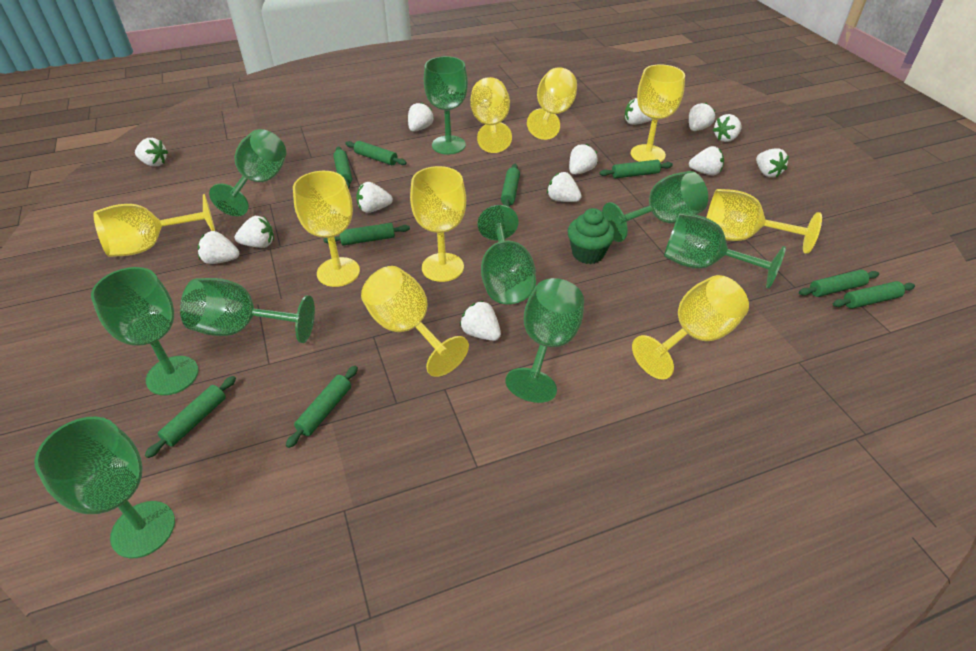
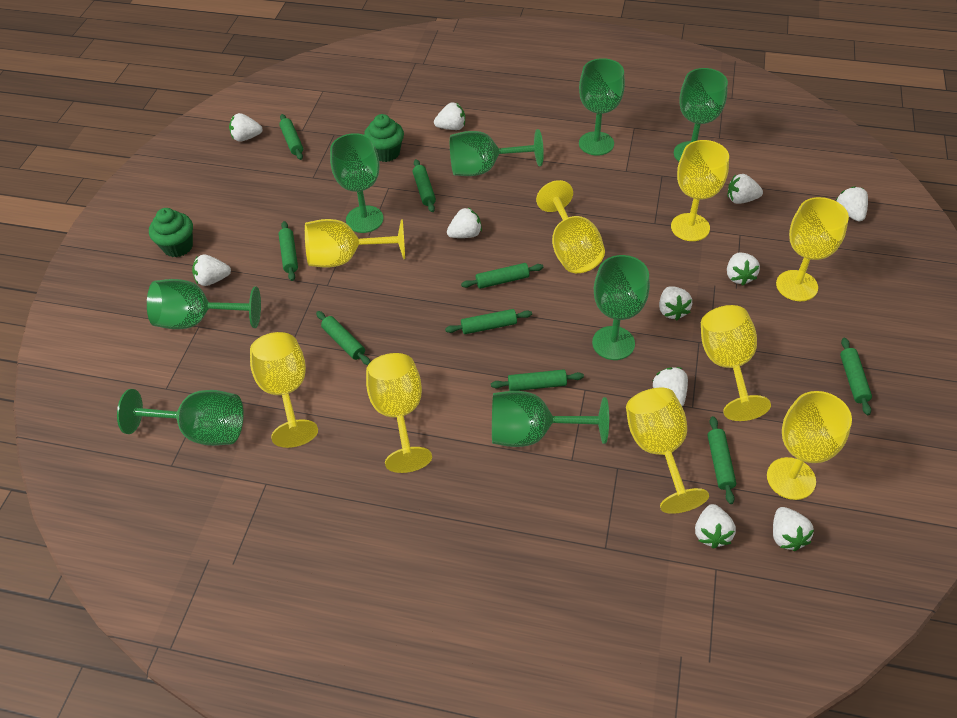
green cupcake: [568,208,615,264] = 1 -> [149,208,193,257] [364,114,404,162] = 2
green goblet: [34,417,175,558] [91,267,199,395] [180,278,315,343] [209,129,286,216] [424,56,468,155] [478,205,536,304] [505,278,584,403] [602,171,708,242] [664,213,786,289] = 9 -> [117,389,244,446] [147,279,261,329] [330,133,384,233] [450,129,544,176] [492,391,609,447] [579,58,625,155] [592,255,650,360] [674,68,728,161] = 8
white strawberry: [135,138,168,167] [198,231,239,264] [235,216,274,248] [356,182,393,213] [408,102,434,132] [460,301,501,341] [547,172,582,202] [569,144,598,175] [624,98,652,125] [689,103,715,131] [689,146,724,176] [713,114,741,142] [756,148,789,178] = 13 -> [192,255,231,286] [229,113,263,142] [434,102,465,130] [447,207,482,238] [653,367,688,406] [659,286,692,320] [695,504,736,549] [727,253,760,286] [728,174,763,204] [773,507,814,551] [836,186,868,221] = 11

